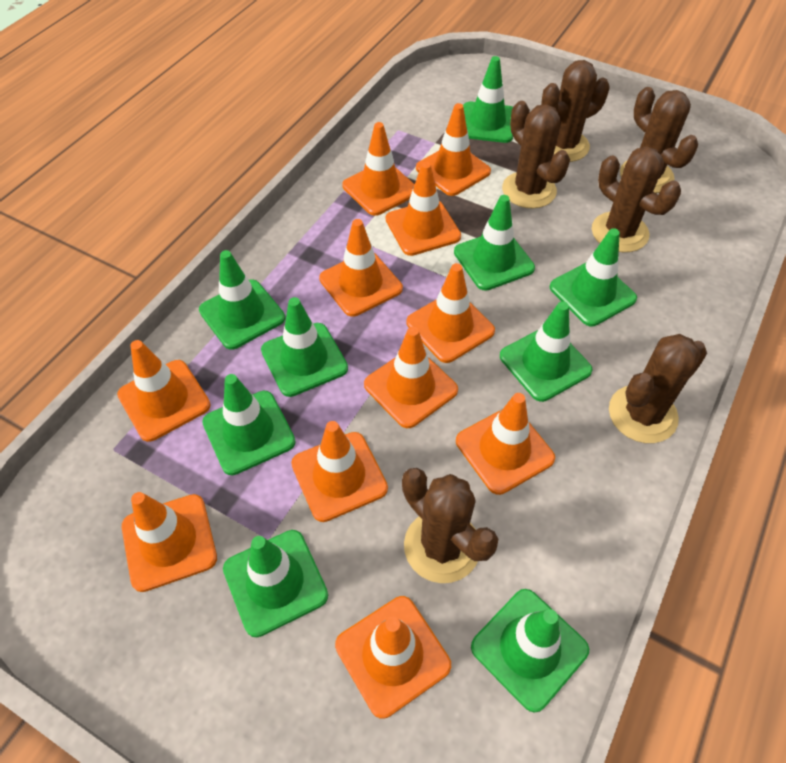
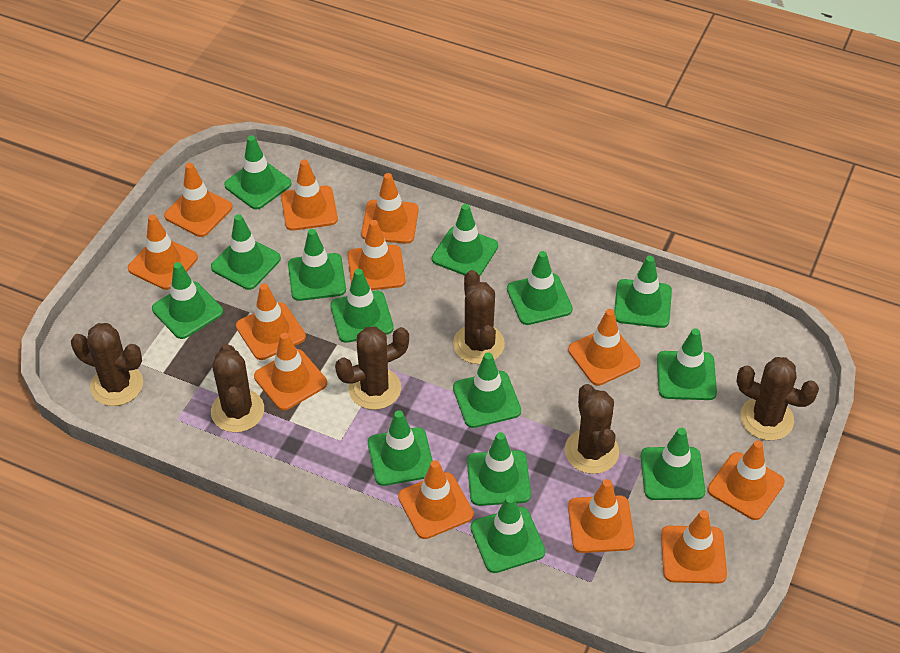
green traffic cone: [199,250,285,350] [202,374,296,475] [223,530,328,637] [261,297,348,397] [454,195,535,291] [463,56,513,143] [471,589,589,713] [500,301,592,402] [550,228,637,326] = 9 -> [152,262,223,339] [211,214,281,290] [224,135,292,210] [288,229,346,301] [330,269,394,343] [368,410,433,486] [432,204,498,276] [453,352,521,428] [467,432,531,506] [471,495,545,573] [507,251,573,325] [614,256,672,328] [640,428,705,500] [657,328,717,400] = 14
orange traffic cone: [117,340,211,442] [122,492,217,592] [291,421,388,522] [319,219,403,317] [335,596,451,719] [342,122,415,216] [364,327,458,428] [386,162,461,256] [406,263,495,363] [416,103,491,196] [456,393,555,495] = 11 -> [128,215,198,290] [164,163,232,237] [236,284,306,360] [254,332,327,410] [281,159,338,231] [348,220,406,290] [361,173,419,244] [398,460,474,539] [568,309,640,386] [568,479,635,553] [661,510,727,584] [708,440,785,520] = 12

